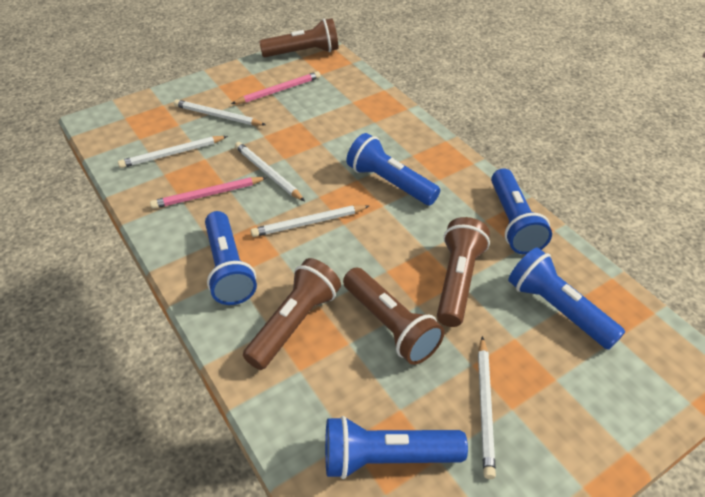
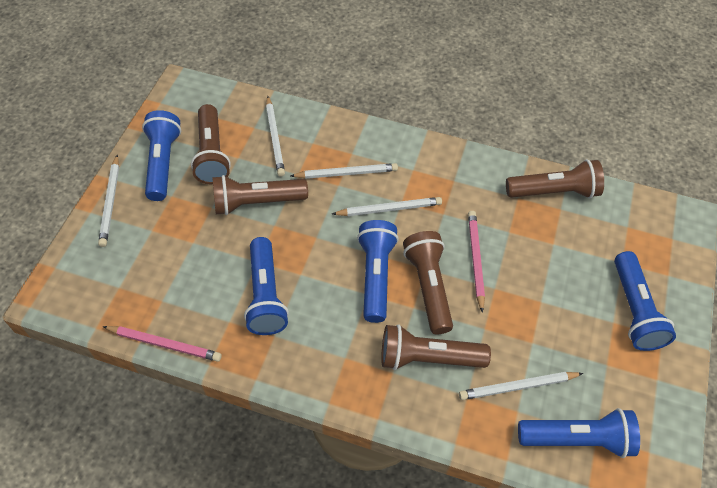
brown flashlight: [243,258,341,370] [259,18,338,57] [343,268,444,365] [437,217,490,327] = 4 -> [191,104,231,184] [212,175,308,215] [381,324,491,370] [403,231,453,334] [506,159,604,199] = 5

